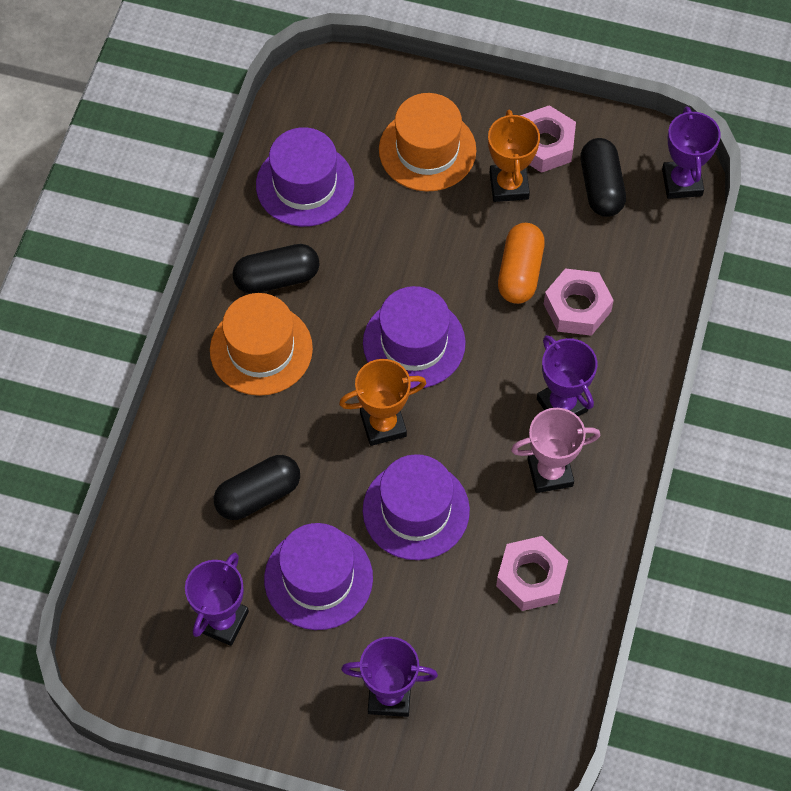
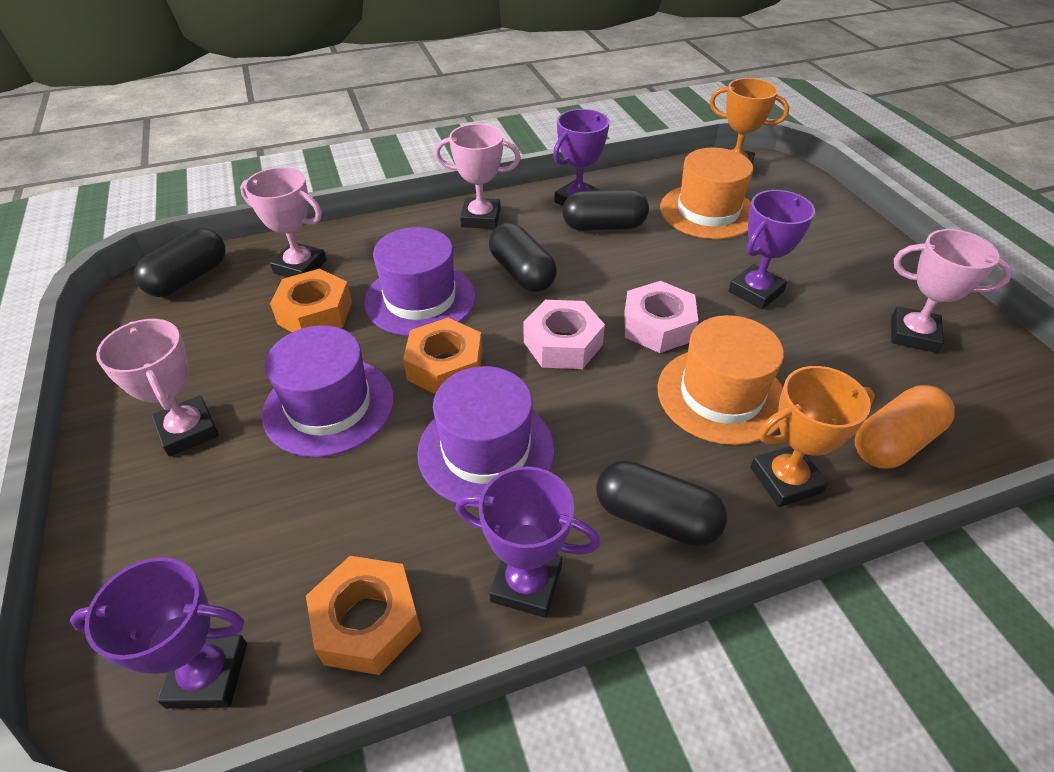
black capsule: [214,455,300,520] [233,244,320,294] [580,138,626,217] = 3 -> [134,228,226,297] [489,223,557,292] [562,189,649,231] [596,460,727,546] = 4
orange nut: none = 0 -> [270,269,352,332] [306,556,421,675] [403,318,482,394] = 3
pink nut: [496,536,568,611] [520,105,576,173] [544,268,614,336] = 3 -> [524,300,605,369] [624,281,698,353] = 2
pink trophy: [511,408,600,493] = 1 -> [96,319,219,457] [240,167,327,277] [435,124,521,229] [891,229,1012,353] = 4
purple hat: [256,127,354,227] [264,523,373,630] [363,286,466,389] [363,454,470,560] = 4 -> [262,325,394,457] [364,227,476,336] [417,366,555,508] = 3

